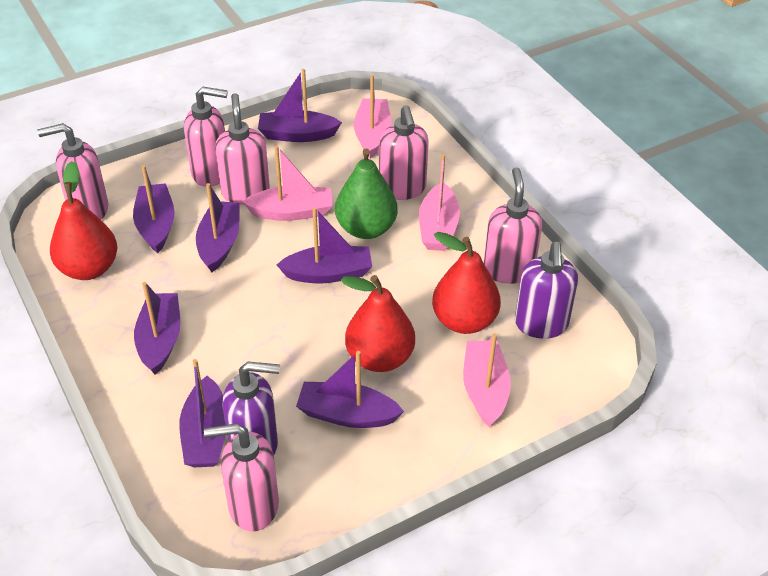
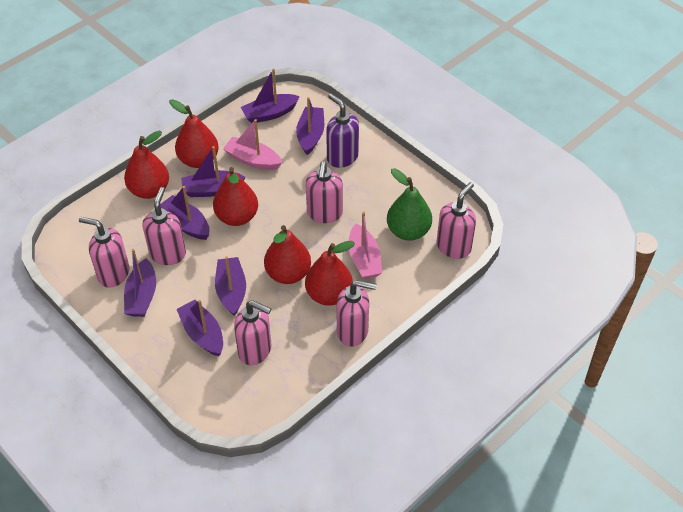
pink boat: [242,146,332,221] [354,75,391,159] [419,154,460,251] [463,333,511,428] = 4 -> [223,119,282,170] [349,212,382,279] = 2
purple soap dispenser: [223,361,280,454] [515,242,578,339] = 2 -> [326,94,359,168] = 1
red pear: [50,161,117,280] [341,275,415,372] [432,232,501,334] = 3 -> [124,131,169,199] [169,99,219,168] [213,167,258,226] [264,225,311,284] [305,241,355,306] = 5

